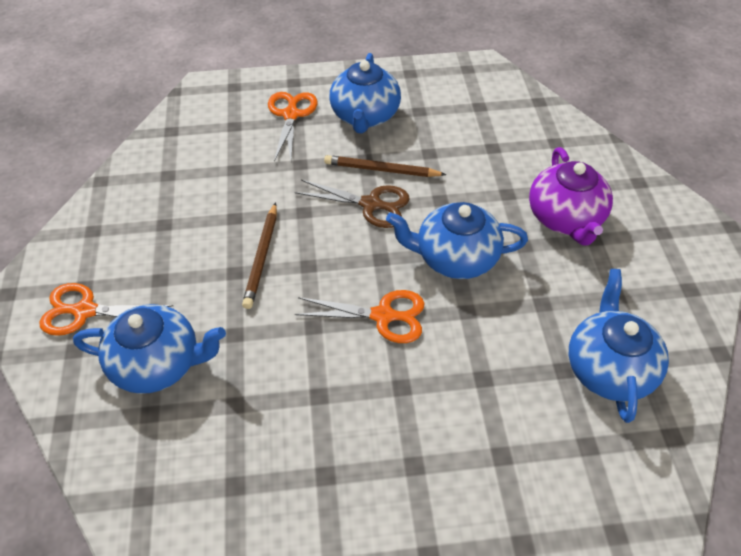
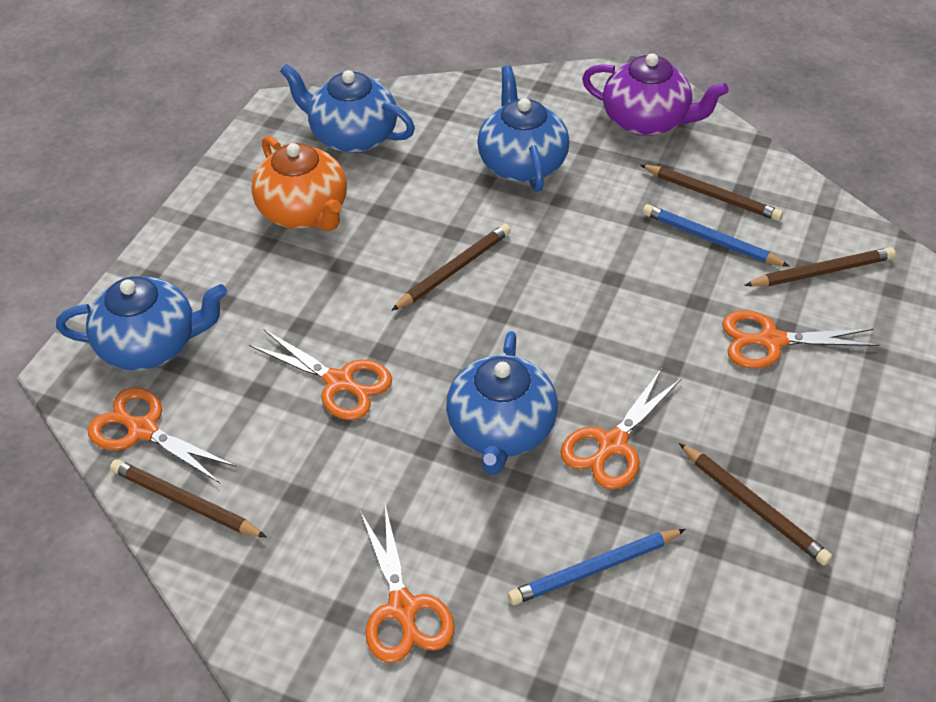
blue pencil: none = 0 -> [508,529,686,605] [643,204,790,267] = 2
brown pencil: [242,202,277,309] [324,155,447,177] = 2 -> [110,459,267,538] [391,224,511,311] [641,165,783,221] [679,443,832,565] [744,247,896,286] = 5
brown scissors: [295,180,410,228] = 1 -> none = 0
orange scissors: [39,283,173,336] [268,92,317,162] [295,290,425,343] = 3 -> [88,387,236,483] [249,329,392,420] [360,505,455,663] [560,369,682,489] [722,310,879,369] = 5
orange teapot: none = 0 -> [252,136,347,231] = 1

